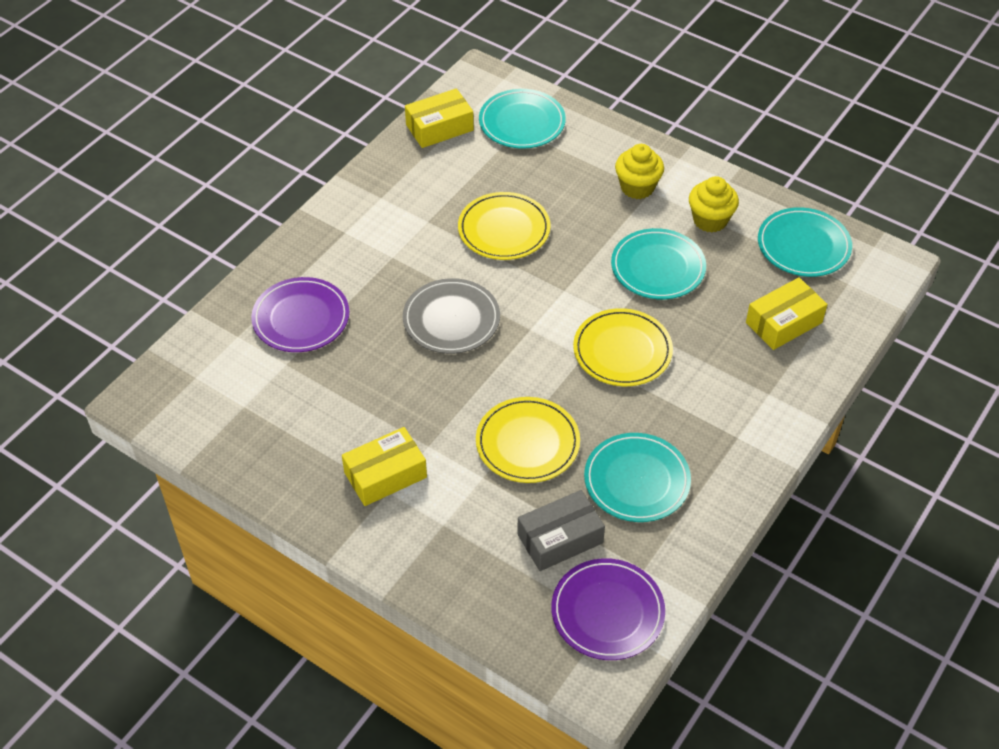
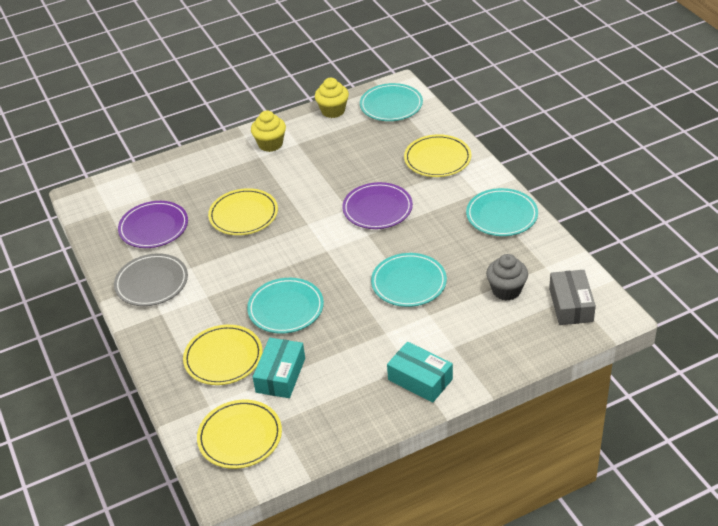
grey cupcake: none = 0 -> [486,254,528,301] = 1
turquoise box: none = 0 -> [253,338,305,398] [387,342,453,403] = 2
yellow box: [342,427,427,506] [405,88,474,148] [746,277,828,350] = 3 -> none = 0
yellow plate: [458,192,551,260] [476,397,580,483] [573,308,673,386] = 3 -> [183,325,263,385] [197,400,282,469] [208,188,278,235] [404,134,471,177] = 4

